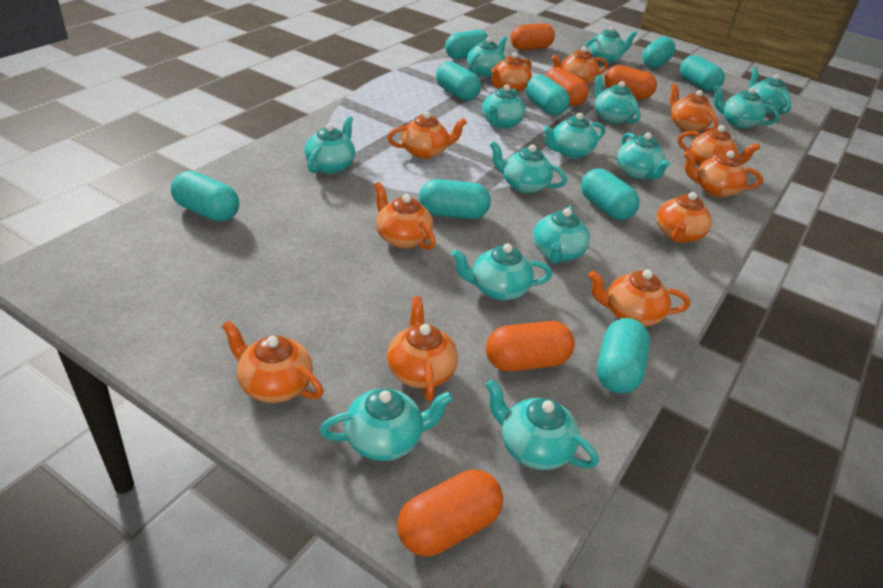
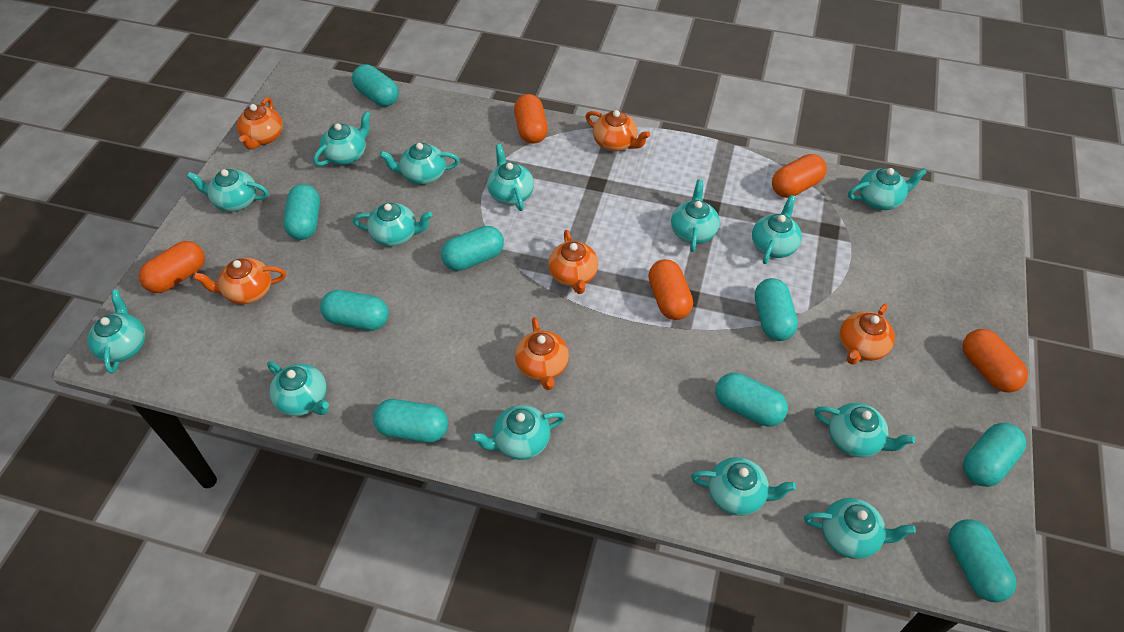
orange teapot: [222,321,323,403] [374,182,436,250] [387,111,467,159] [387,296,458,401] [491,52,532,93] [552,47,608,85] [588,269,690,327] [656,192,712,243] [670,83,718,132] [678,125,760,166] [684,151,763,198] = 11 -> [193,258,286,304] [237,97,283,150] [515,317,569,390] [548,230,598,294] [586,110,650,151] [840,304,895,365] = 6

